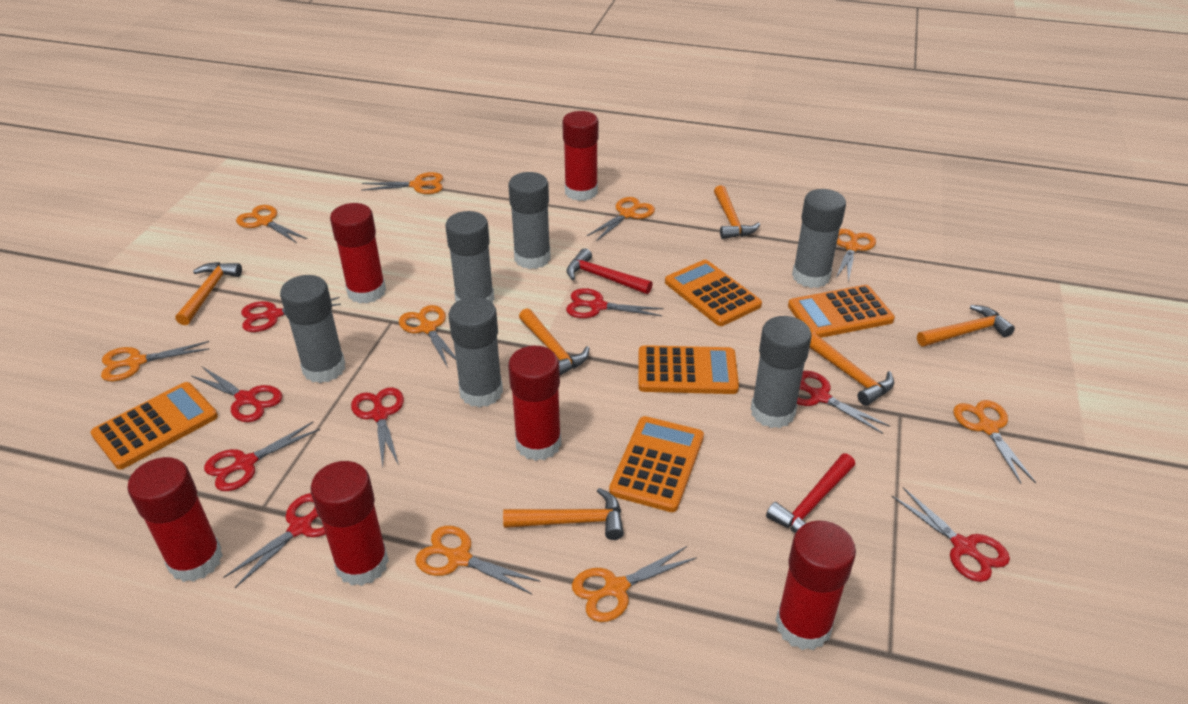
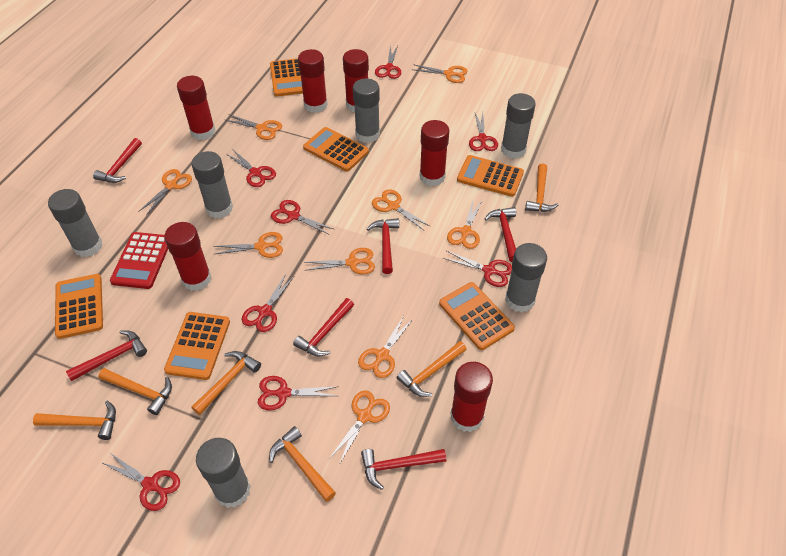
orange calculator: [90,382,218,469] [609,416,704,512] [638,345,739,394] [665,260,762,326] [788,285,895,338] = 5 -> [55,274,103,339] [164,312,230,380] [270,58,303,97] [303,127,369,172] [439,282,515,350] [457,155,524,197] = 6
red calculator: none = 0 -> [110,232,168,289] = 1
red hammer: [567,248,653,294] [766,454,855,533] = 2 -> [66,330,147,381] [93,138,142,183] [293,298,354,356] [361,449,446,490] [367,218,399,274] [485,207,516,262] = 6

